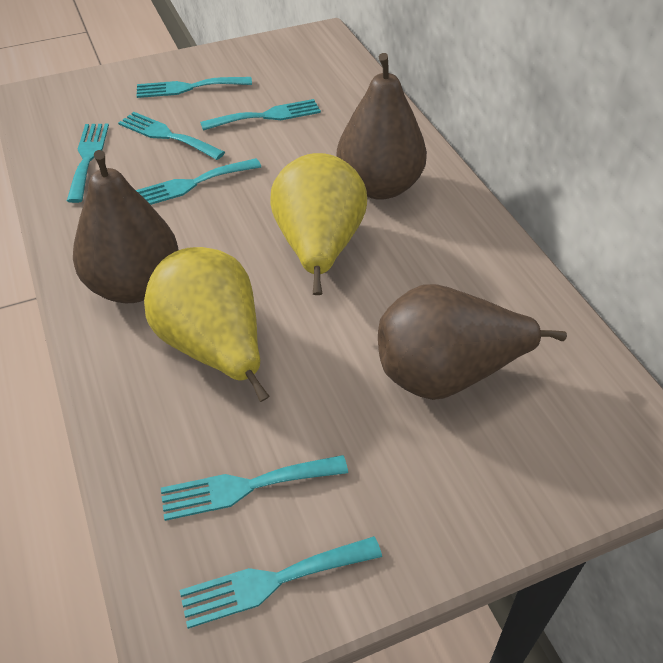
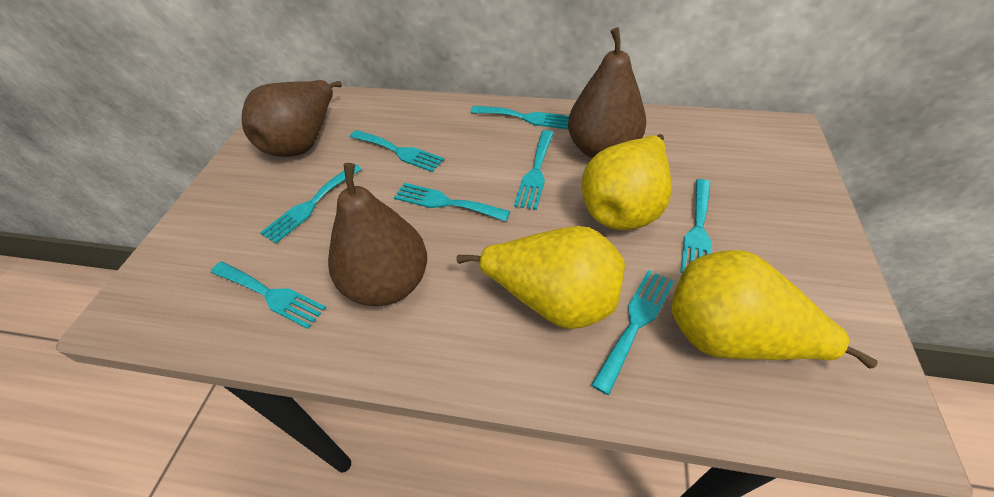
turquoise fork: [67,124,109,203] [118,112,225,160] [136,158,261,205] [137,77,252,98] [161,455,348,521] [180,536,382,629] [200,99,321,131] = 7 -> [211,262,326,329] [260,164,362,244] [350,130,444,172] [394,183,511,221] [471,106,569,129] [514,130,553,210] [591,270,674,395] [680,179,712,273] = 8
yellow pear: [144,247,270,402] [270,153,367,295] = 2 -> [456,226,625,329] [581,134,672,230] [671,250,878,369] = 3

